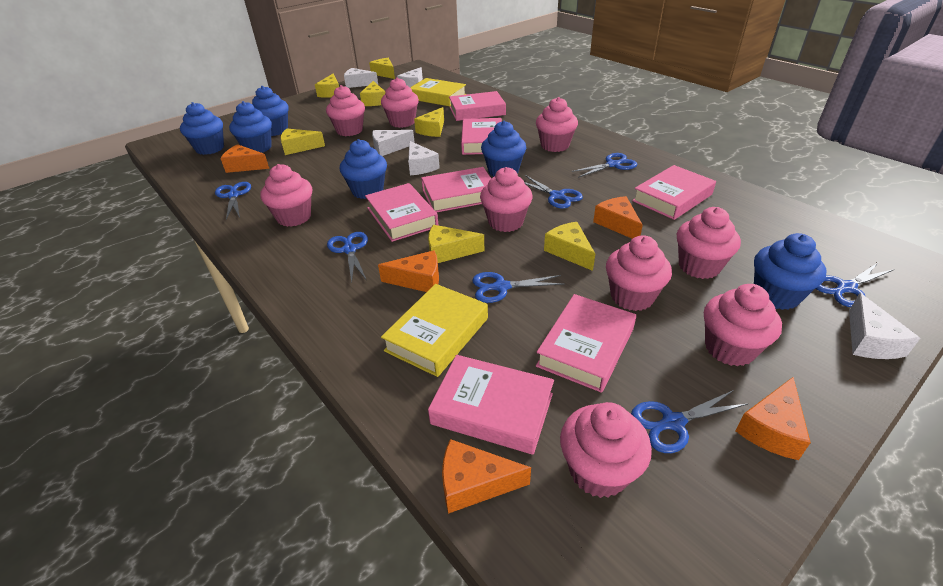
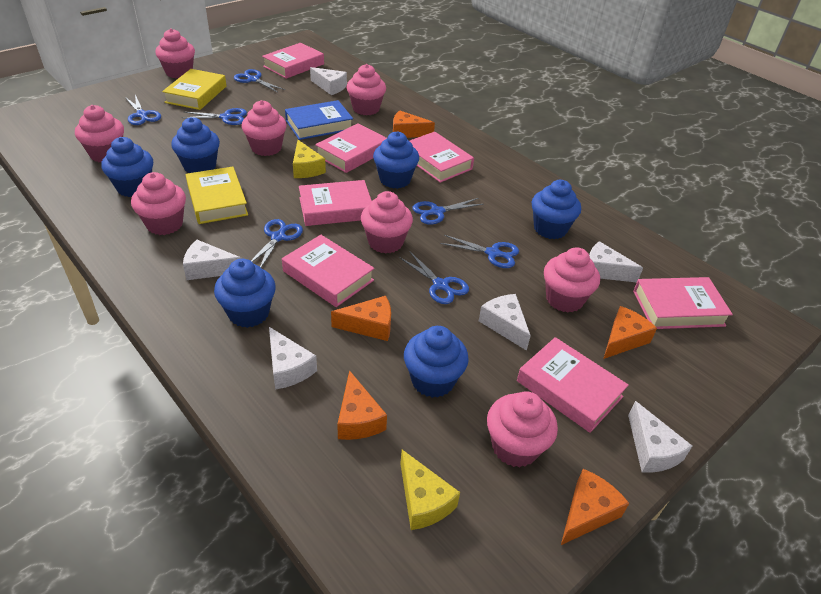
blue book: none = 0 -> [285,100,353,140] = 1
pink cupcake: [261,164,312,227] [326,85,365,136] [381,77,419,128] [480,167,533,232] [536,97,578,152] [560,402,652,498] [606,235,672,311] [677,207,741,279] [704,284,782,366] = 9 -> [75,105,124,162] [131,172,186,235] [155,28,195,79] [242,100,287,156] [346,64,386,115] [361,191,413,254] [487,391,558,467] [544,247,600,312] = 8
white cheese: [344,68,378,88] [372,130,415,156] [397,67,423,87] [408,141,440,175] [849,293,920,359] = 5 -> [183,240,241,280] [269,327,317,390] [310,67,347,95] [479,294,531,351] [589,241,643,282] [628,401,692,473] = 6
yellow cheese: [280,128,325,155] [315,74,339,98] [360,81,385,106] [369,58,395,79] [414,107,444,137] [428,225,484,263] [544,222,595,271] = 7 -> [293,140,326,178] [400,450,460,530] = 2

